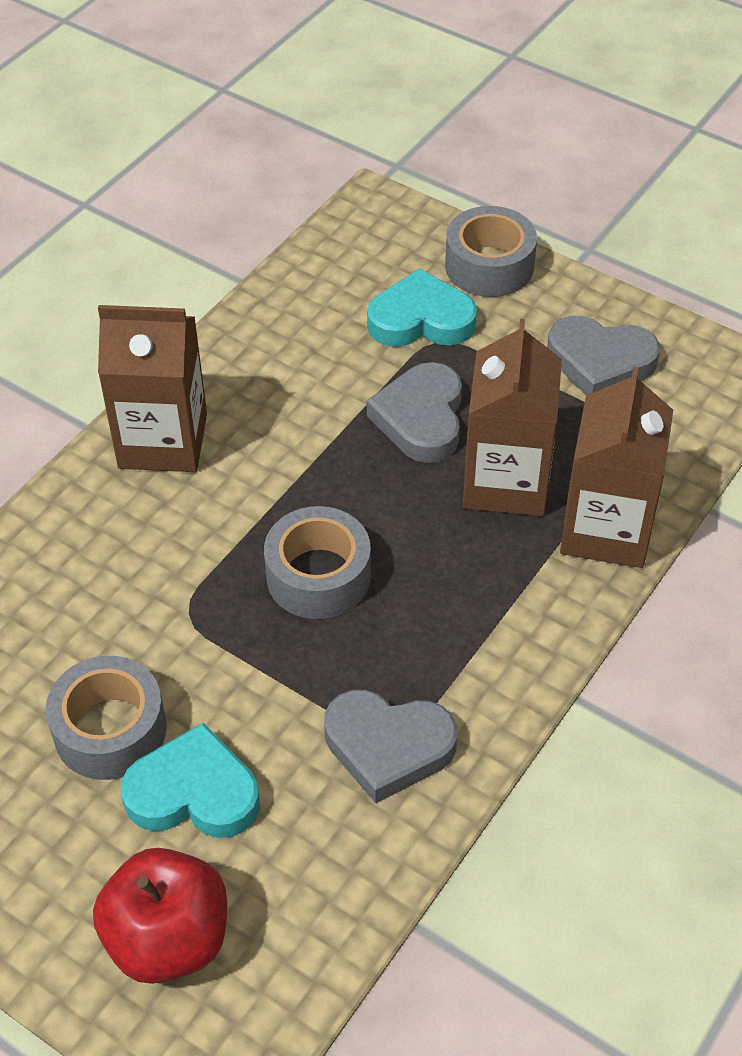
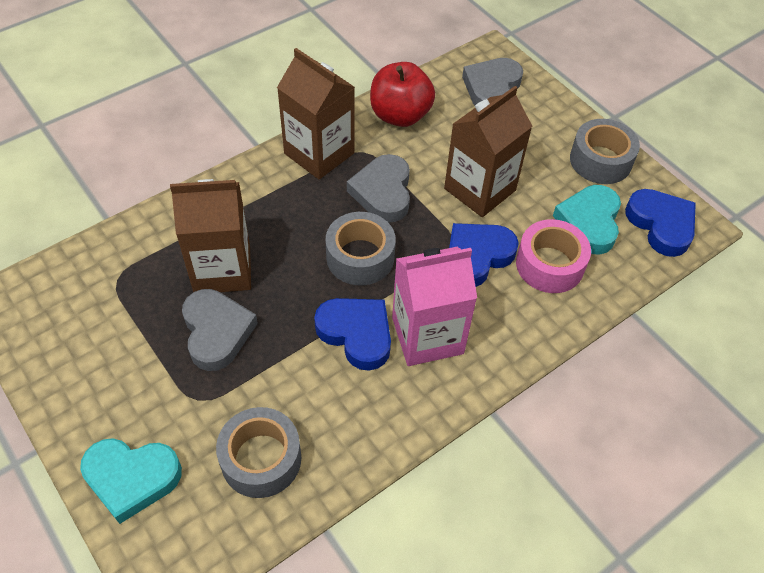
blue heart: none = 0 -> [314,298,391,371] [449,223,519,287] [625,189,696,257] = 3
pink carton: none = 0 -> [392,247,477,366] = 1
pink tape: none = 0 -> [516,219,591,293] = 1

